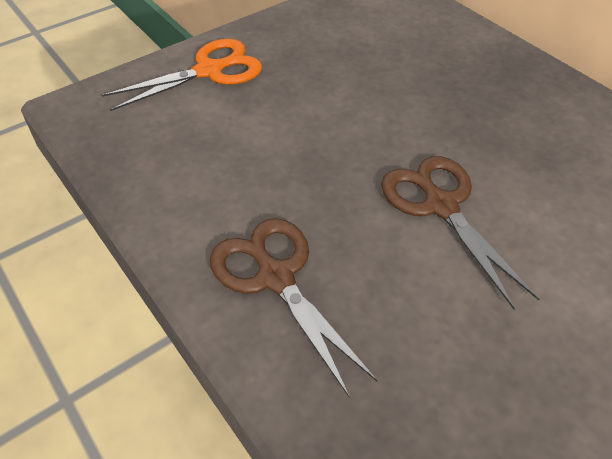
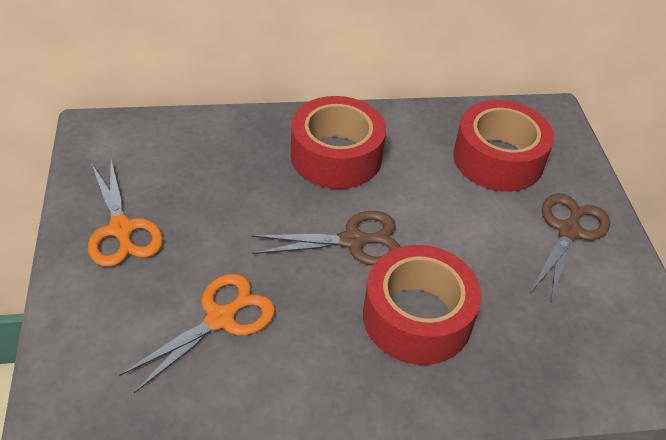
orange scissors: [102,39,262,111] = 1 -> [88,160,163,267] [119,274,275,393] = 2
red tape: none = 0 -> [291,96,386,189] [363,245,482,365] [453,100,554,192] = 3

